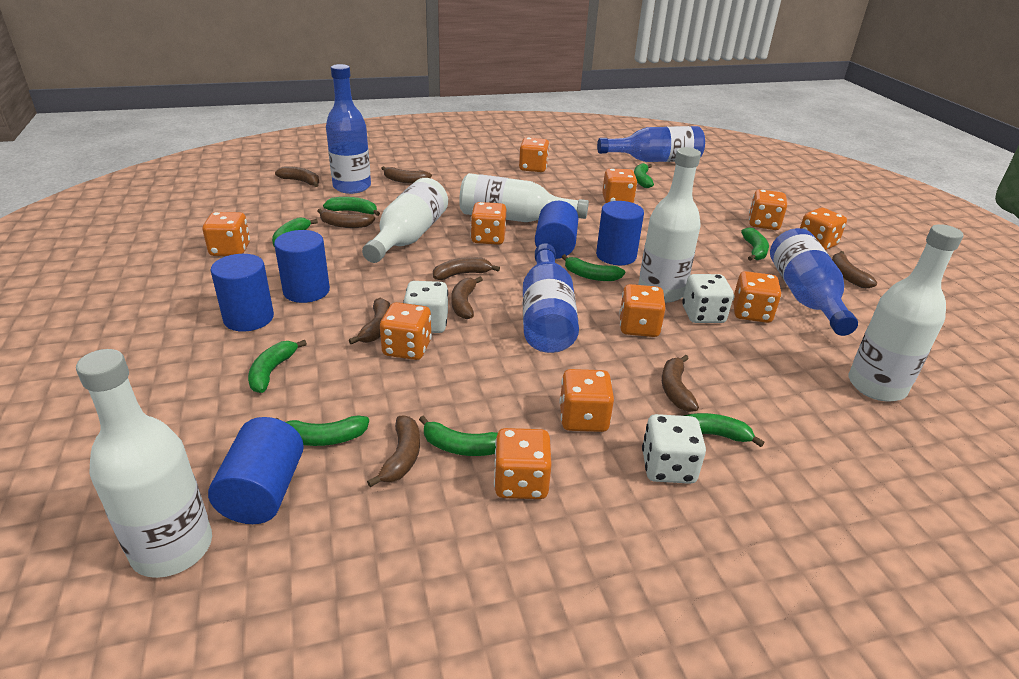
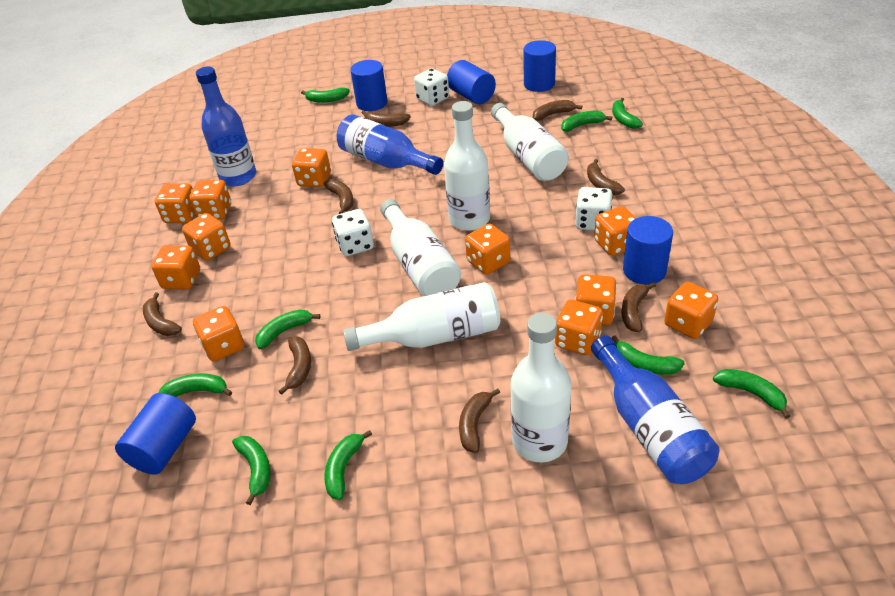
blue bottle: [326,64,371,194] [523,243,579,353] [597,126,705,162] [770,228,858,336] = 4 -> [196,67,256,186] [337,114,443,175] [591,335,719,484] = 3
brown banana: [275,166,319,187] [317,209,375,228] [349,298,390,344] [367,415,420,487] [381,166,432,184] [433,257,500,280] [451,277,483,319] [662,355,699,412] [832,251,878,288] = 9 -> [143,293,182,336] [278,336,311,395] [324,179,354,214] [362,111,411,127] [459,389,500,453] [533,100,582,121] [587,159,625,195] [621,282,656,332] = 8

